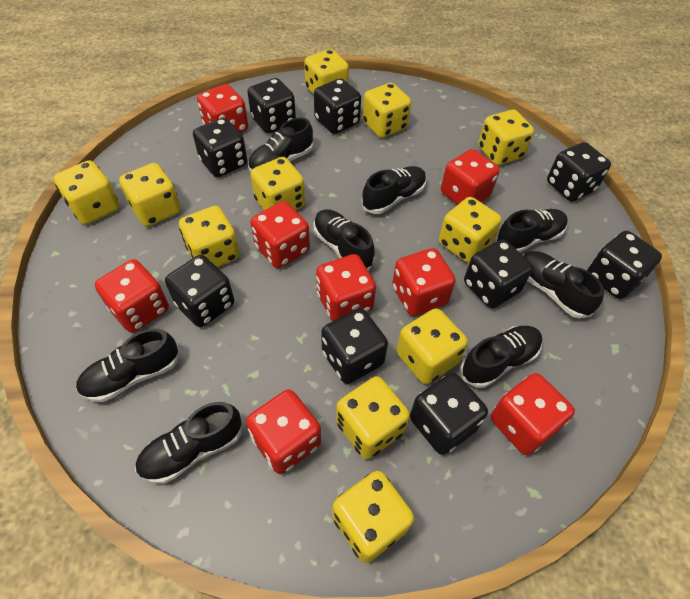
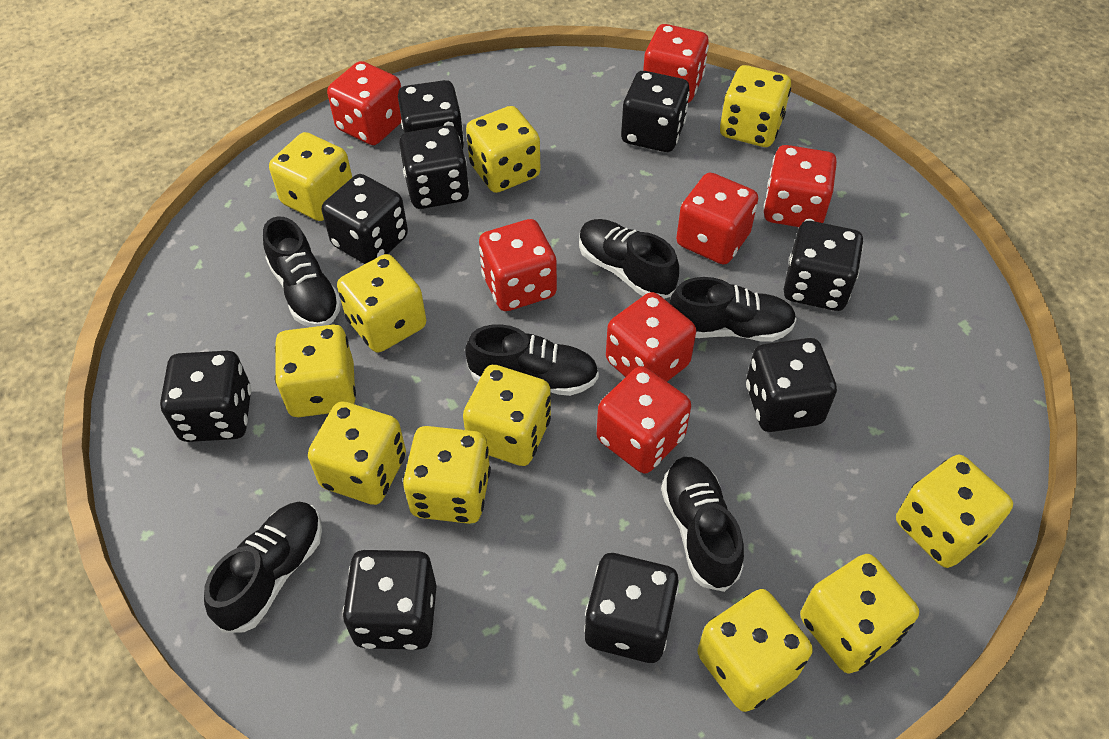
black shoe: [76,329,179,402] [135,402,242,484] [248,118,313,172] [314,209,375,271] [361,166,426,214] [460,326,542,388] [495,209,568,252] [523,251,604,318] = 8 -> [204,502,322,633] [263,216,341,327] [465,324,599,396] [579,219,679,299] [661,457,744,592] [669,277,797,342] = 6
red dice: [95,259,169,333] [197,84,248,133] [246,389,321,474] [250,201,310,268] [316,254,376,321] [392,248,456,316] [441,149,500,205] [491,373,575,455] = 8 -> [327,61,401,145] [479,219,557,311] [597,366,691,473] [606,292,696,382] [643,24,709,103] [676,173,758,265] [763,145,837,227] = 7

